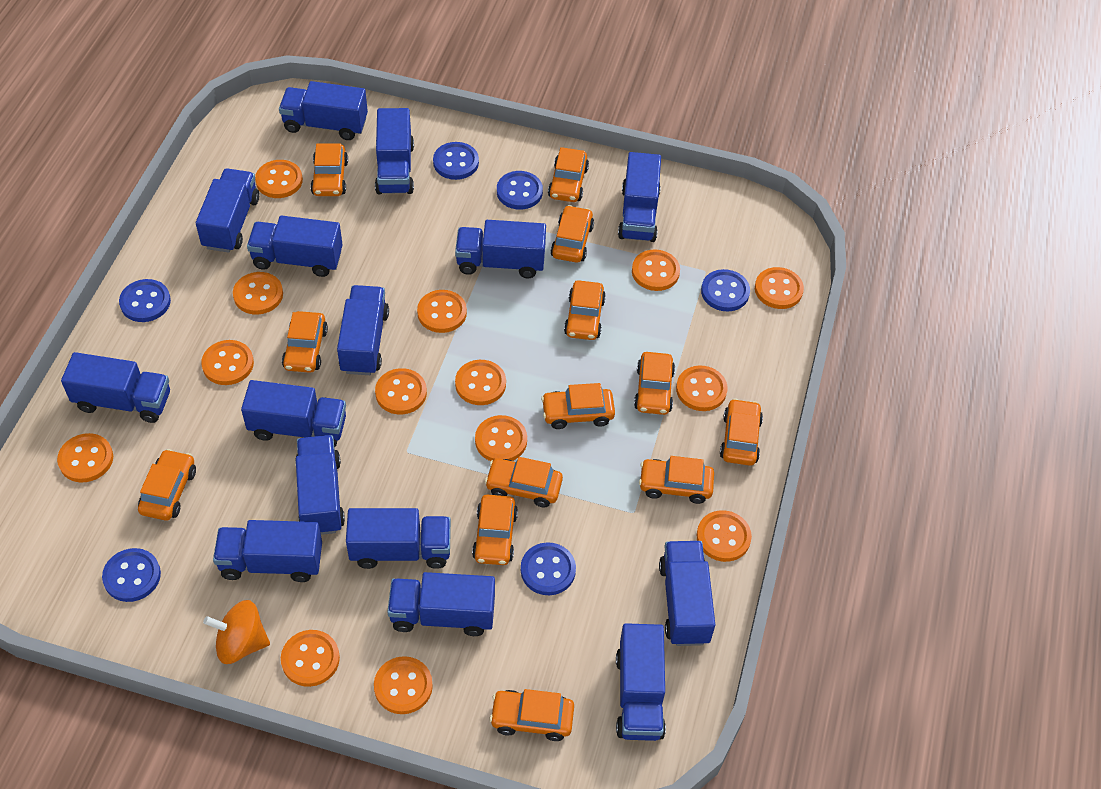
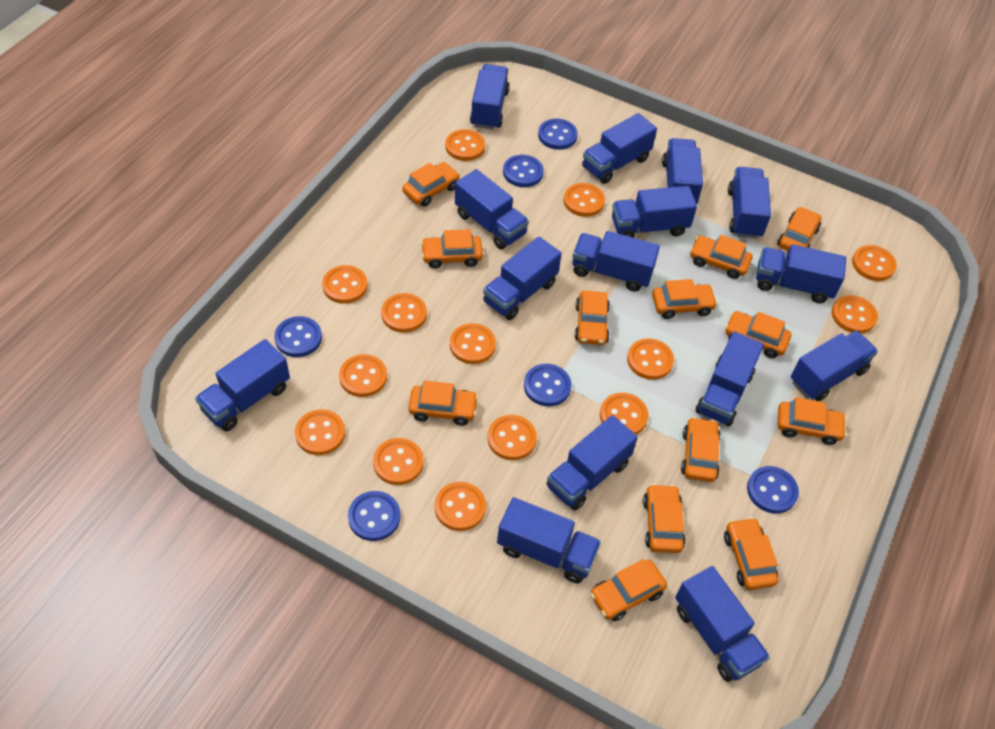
orange spinning top: [203,600,270,664] = 1 -> none = 0

